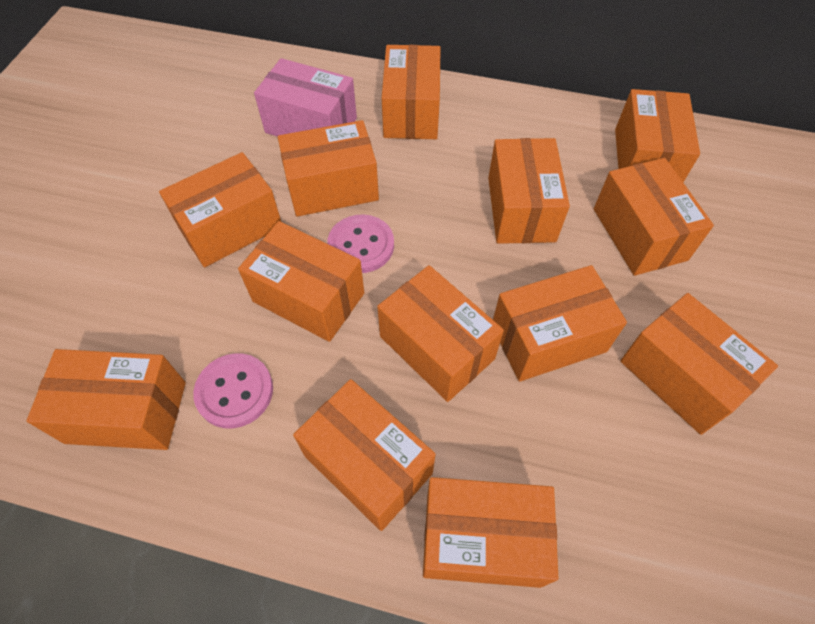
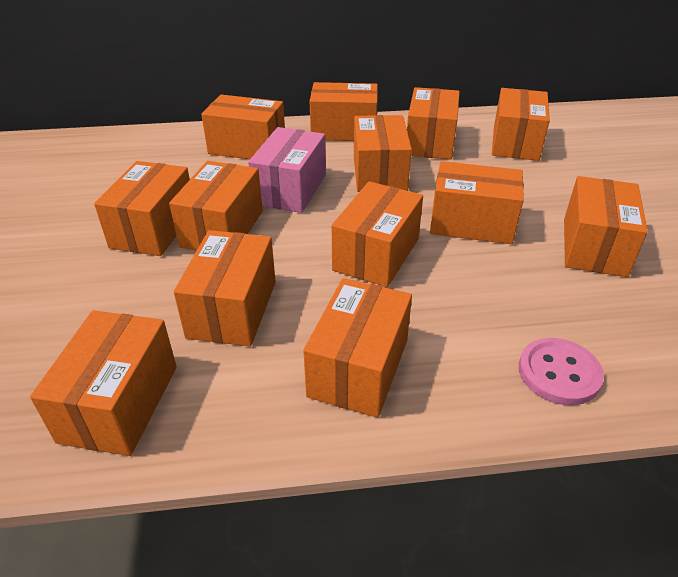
pink button: [193,353,273,428] [327,215,394,273] = 2 -> [519,338,604,405] = 1

